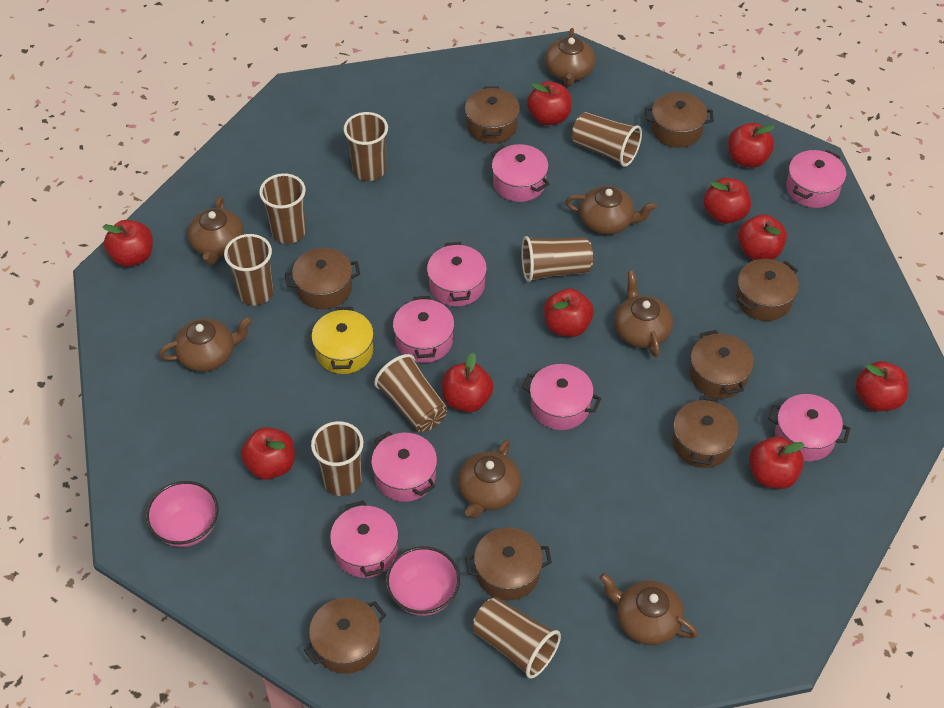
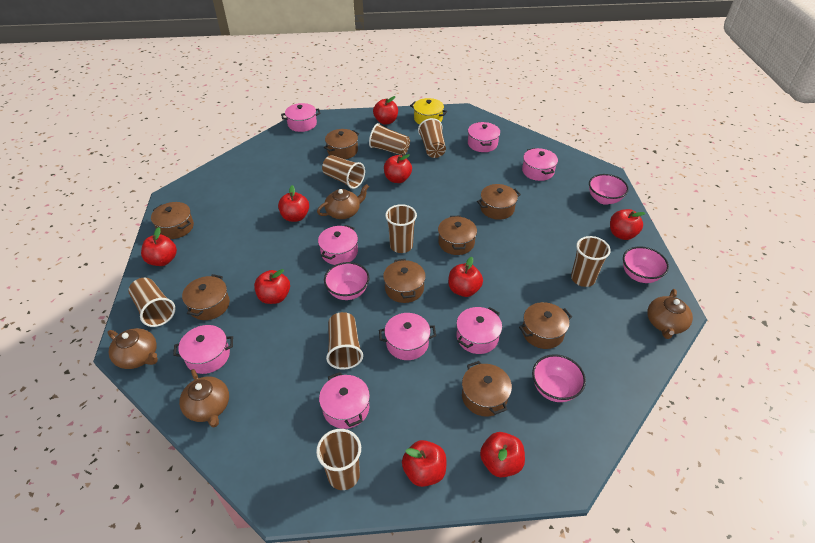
brown teapot: [159,317,252,372] [188,196,244,265] [458,440,521,519] [545,28,596,87] [565,186,657,235] [599,573,698,645] [614,271,673,357] = 7 -> [107,328,158,369] [179,369,229,427] [317,184,369,219] [647,289,693,339] = 4
pink bowl: [146,481,219,547] [386,546,460,616] = 2 -> [324,262,369,300] [532,354,586,402] [589,174,629,205] [623,246,669,283] = 4
red apple: [102,220,153,267] [241,427,295,480] [442,353,494,412] [527,81,572,125] [544,289,594,337] [703,178,751,224] [728,123,775,168] [738,214,787,260] [749,437,804,489] [855,361,909,411] = 10 -> [141,227,177,266] [254,269,290,304] [278,185,309,222] [373,96,398,125] [384,154,412,183] [402,440,446,487] [448,257,483,297] [480,432,525,478] [610,209,645,240] = 9

